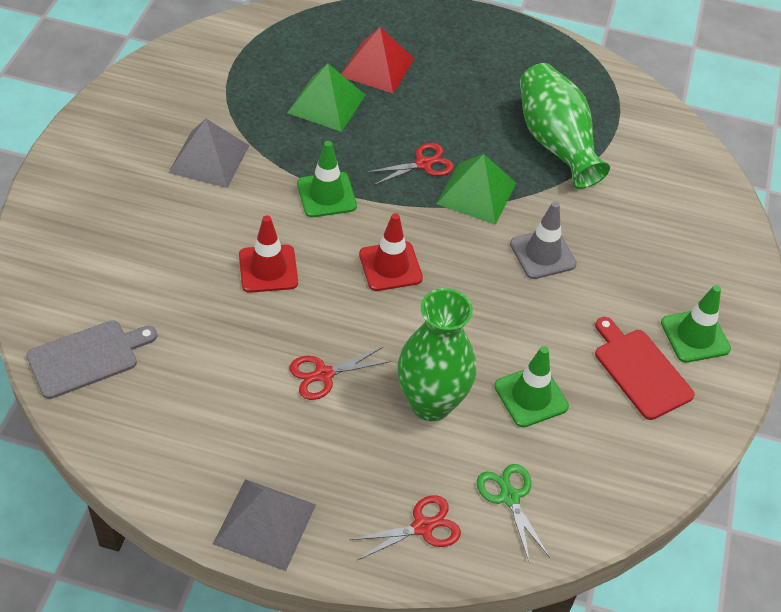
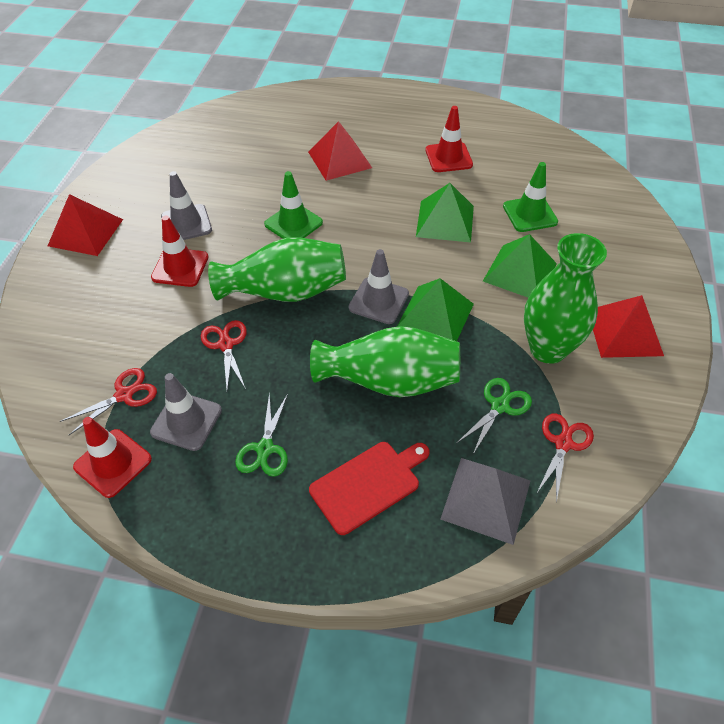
green pyramid: [287,63,365,132] [436,154,516,225] = 2 -> [397,278,474,341] [416,183,474,242] [483,234,557,298] = 3
green scissors: [477,464,550,561] = 1 -> [235,392,288,477] [457,378,532,454] = 2
green traffic cone: [297,141,357,217] [494,346,569,428] [661,285,731,363] = 3 -> [264,171,323,239] [503,162,558,232] = 2
green vase: [398,288,476,421] [520,63,610,189] = 2 -> [208,237,346,302] [310,326,460,397] [524,233,607,364] = 3
grey cutting board: [26,320,157,399] = 1 -> none = 0
grey pyramid: [168,119,249,188] [213,479,316,571] = 2 -> [441,458,530,545] = 1
grey traffic cone: [510,201,577,279] = 1 -> [150,373,222,451] [161,171,212,240] [349,249,409,324] = 3
red pyramid: [341,27,414,93] = 1 -> [48,194,123,256] [308,121,372,181] [593,295,664,358] = 3
red traffic cone: [239,215,298,293] [359,213,423,291] = 2 -> [73,417,152,498] [151,216,209,287] [426,106,473,172] = 3

